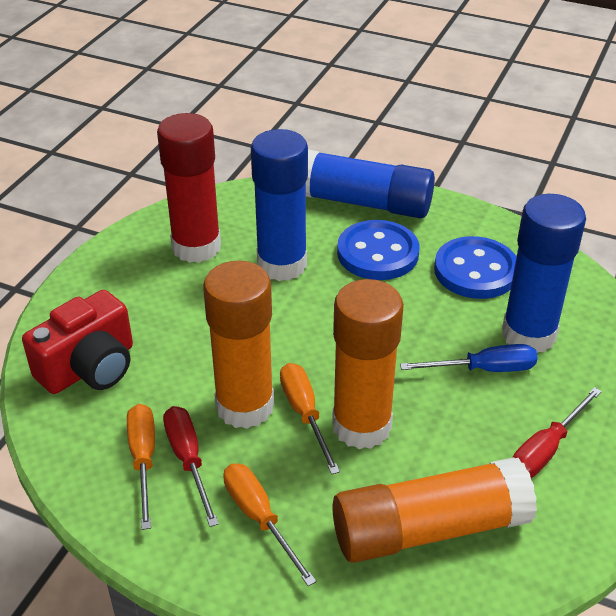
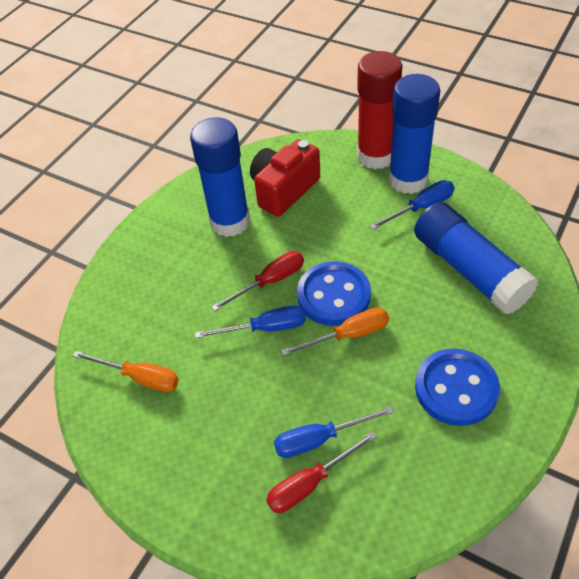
blue screwdriver: [400,344,538,372] = 1 -> [195,305,306,339] [274,406,394,458] [370,180,454,230] = 3
orange glue stick: [203,261,274,429] [332,279,404,449] [332,457,537,563] = 3 -> none = 0
orange screwdriver: [127,404,155,530] [223,463,316,586] [280,363,340,475] = 3 -> [73,351,179,392] [281,308,389,356] = 2

